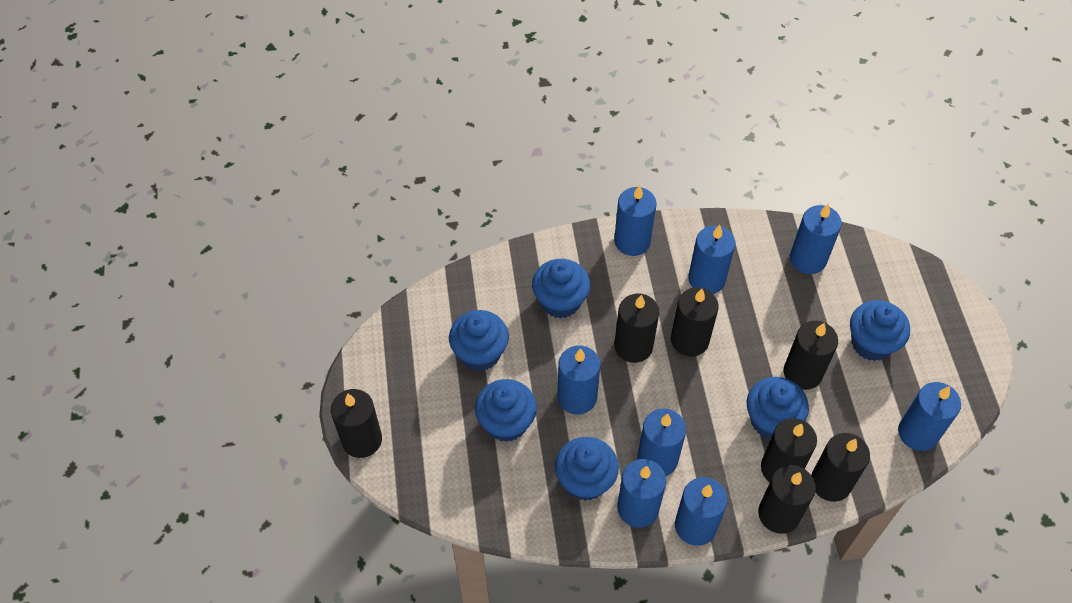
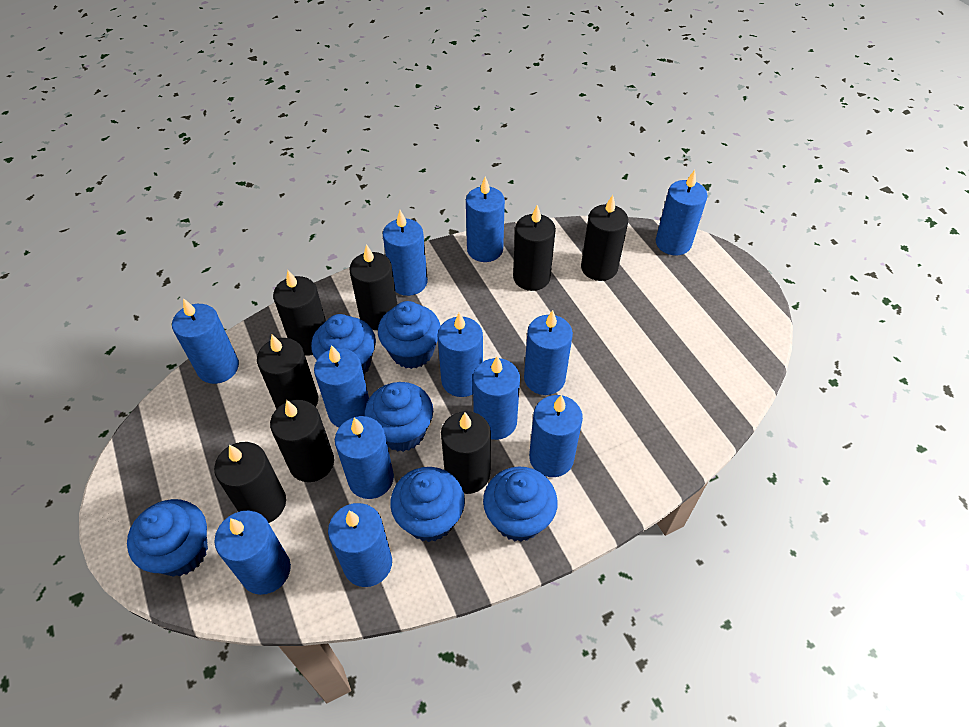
black candle: [331,389,382,458] [614,294,659,363] [671,287,719,357] [758,465,816,534] [761,418,817,482] [784,321,838,390] [811,433,870,502] = 7 -> [214,442,286,523] [257,335,318,409] [270,400,334,482] [273,270,326,356] [349,244,397,330] [441,411,491,494] [513,205,556,291] [581,195,628,281] = 8
blue candle: [557,346,600,415] [614,185,657,256] [617,459,666,528] [637,408,686,476] [675,477,728,546] [688,225,735,294] [790,204,842,274] [898,382,961,451] = 8 -> [172,298,239,384] [214,511,291,595] [314,345,369,427] [328,503,392,587] [335,416,394,499] [383,210,428,296] [437,312,483,397] [466,177,505,262] [473,356,520,440] [524,310,573,395] [529,395,583,477] [656,170,708,256] = 12

